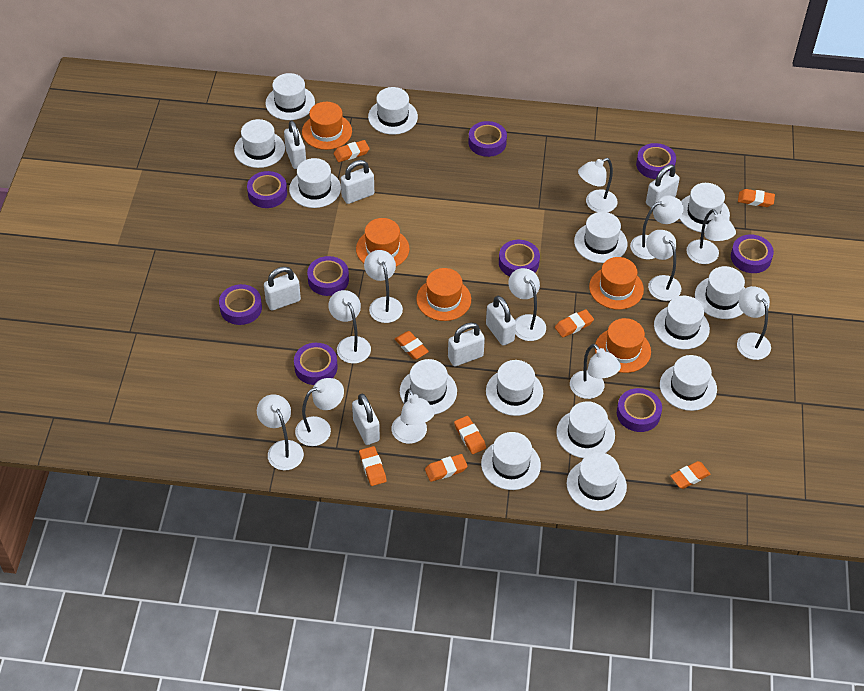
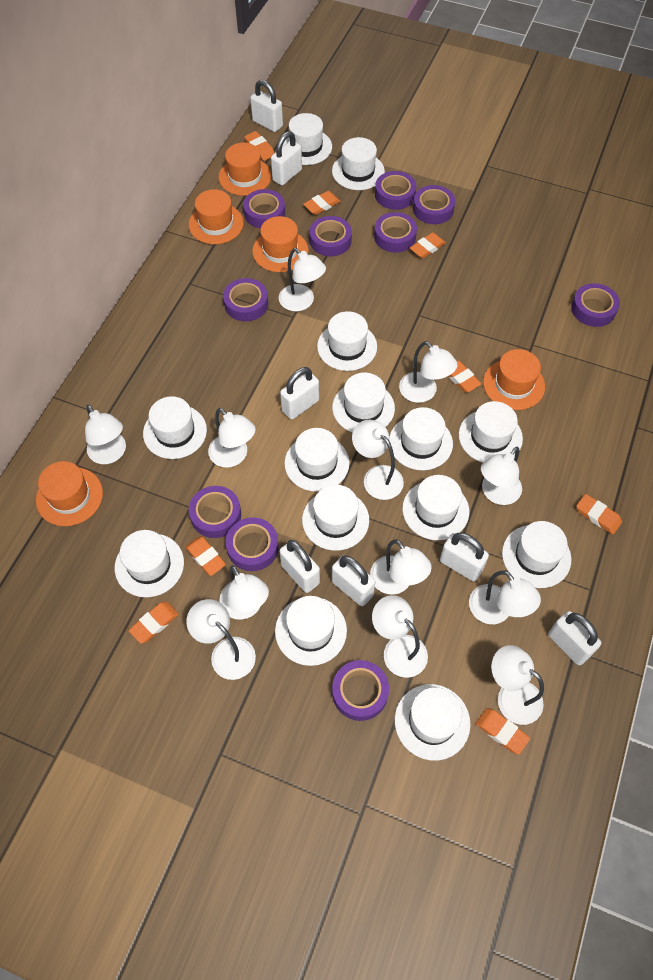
purple tape: [219,284,262,325] [247,171,287,208] [294,343,338,385] [307,256,349,296] [468,121,507,157] [499,240,540,277] [617,388,662,432] [636,143,676,179] [731,234,774,273] = 9 -> [189,486,241,538] [223,278,268,321] [226,517,279,571] [243,189,285,228] [309,216,352,256] [332,660,389,721] [374,212,417,253] [375,171,416,210] [413,185,455,224] [571,283,620,327] = 10

